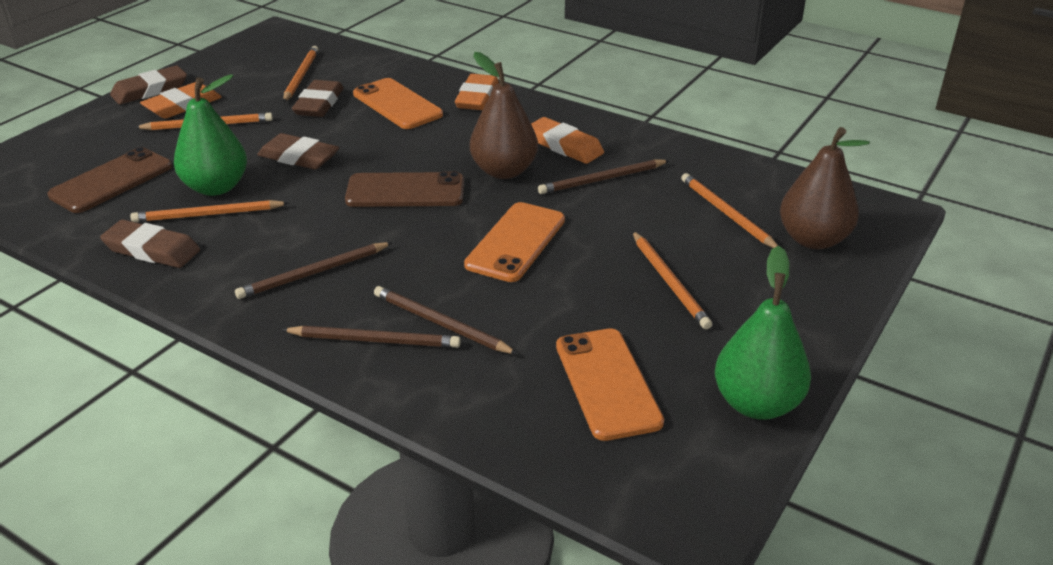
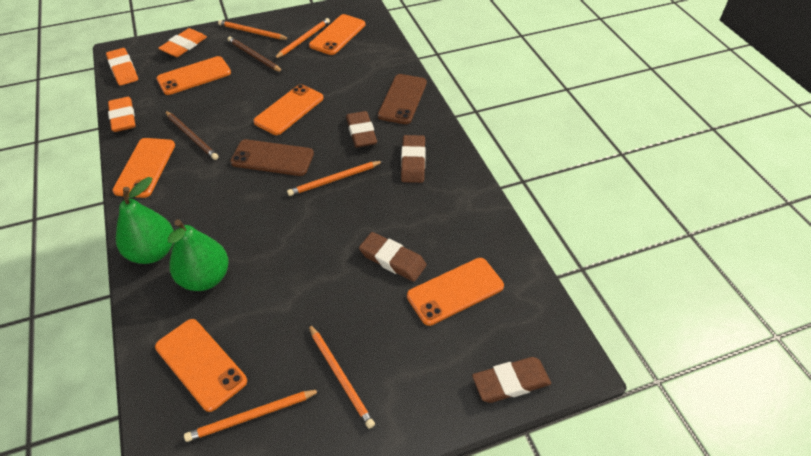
brown pear: [470,52,538,179] [780,127,870,249] = 2 -> none = 0
brown pencil: [235,242,393,299] [282,326,461,348] [374,286,518,354] [538,160,670,194] = 4 -> [165,111,218,160] [228,36,283,72] = 2
orange phone: [353,78,443,129] [464,202,565,282] [556,328,664,441] = 3 -> [112,138,175,198] [155,319,247,412] [157,56,231,95] [253,84,323,135] [309,14,365,55] [407,258,504,326] = 6

